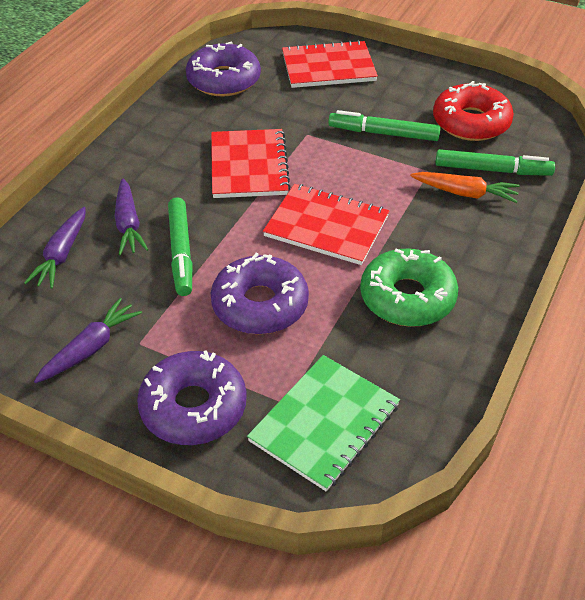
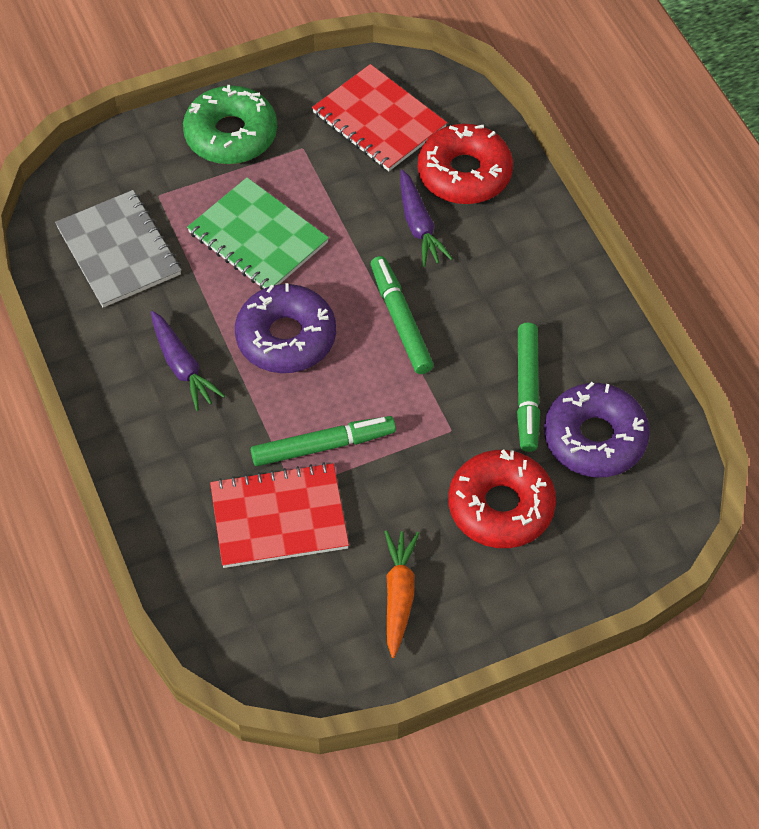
grey notebook: none = 0 -> [55,190,181,308] = 1
purple carrot: [24,207,86,289] [34,298,142,383] [114,178,148,255] = 3 -> [151,311,225,411] [400,170,453,267] = 2
purple donut: [137,350,247,445] [186,41,261,97] [211,253,309,334] = 3 -> [235,283,336,373] [544,382,650,477] = 2
red donut: [433,81,514,141] = 1 -> [418,124,513,204] [449,449,556,548] = 2
red notebook: [211,129,291,198] [263,184,390,265] [282,40,378,88] = 3 -> [210,462,349,568] [312,64,447,171] = 2

